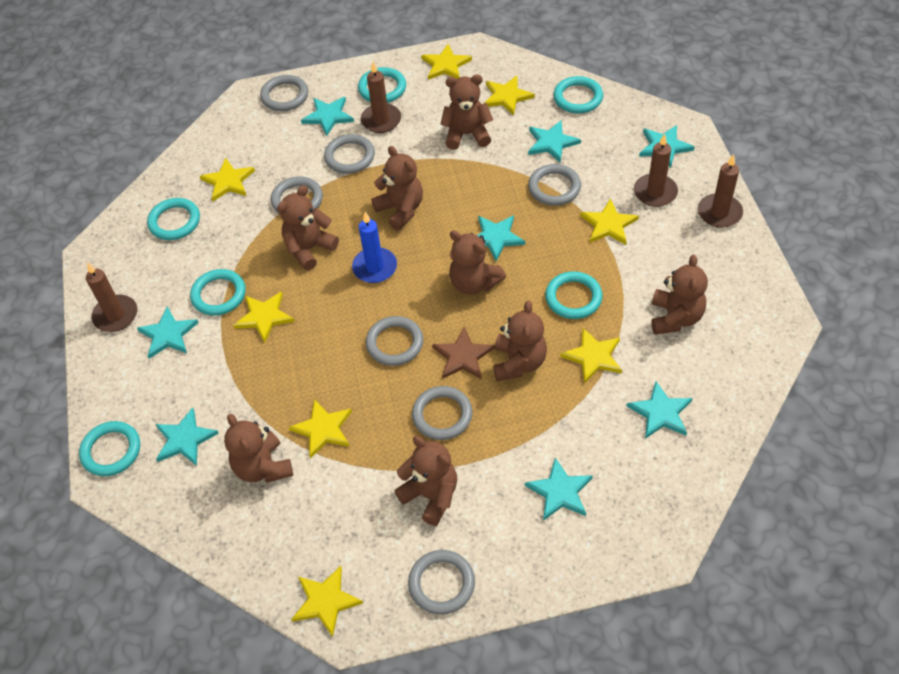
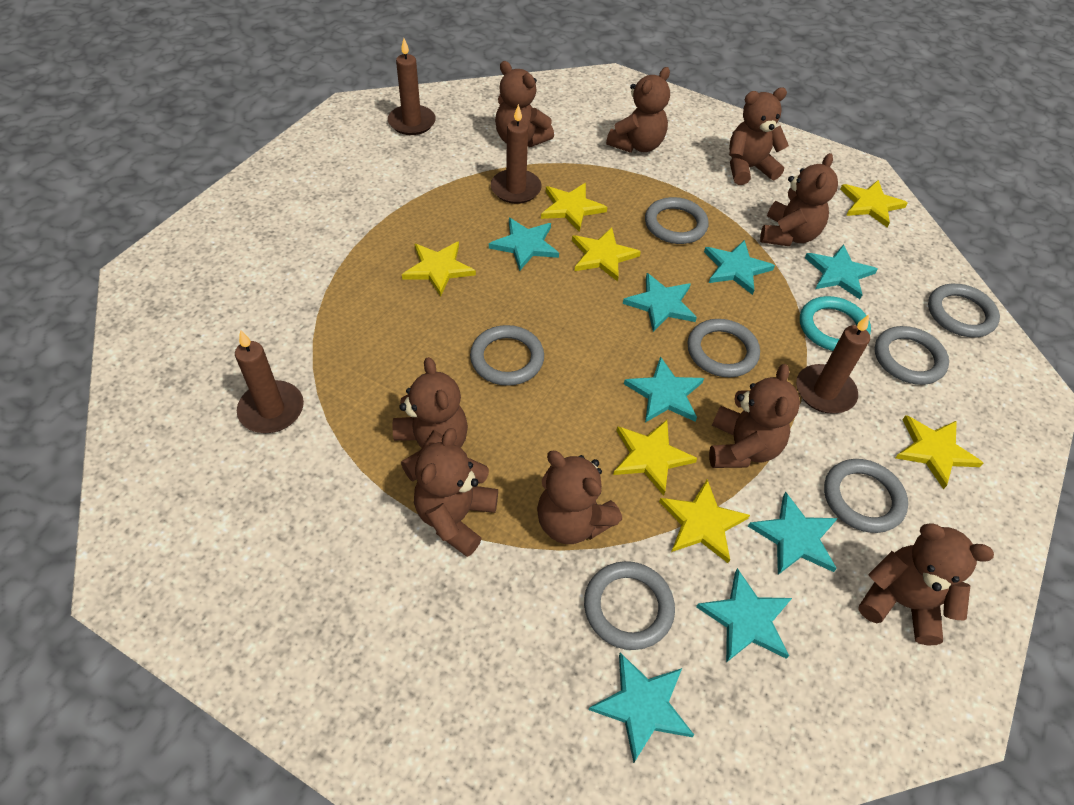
blue candle: [352,212,397,283] = 1 -> none = 0
brown star: [432,327,495,379] = 1 -> none = 0
brown teddy bear: [224,414,293,483] [277,185,339,271] [371,146,423,230] [394,436,457,526] [440,75,493,150] [449,230,506,295] [493,301,547,381] [651,255,708,335] = 8 -> [392,357,468,482] [414,428,498,557] [495,61,554,147] [537,451,622,544] [606,67,670,153] [709,364,800,468] [729,88,789,185] [760,153,838,246] [858,524,994,645] = 9
turquoise ring: [79,421,140,476] [147,198,200,240] [190,269,246,316] [358,67,406,103] [545,271,603,319] [553,76,603,113] = 6 -> [800,296,871,351] = 1
yellow star: [199,158,255,201] [233,291,295,343] [288,399,352,459] [291,566,363,637] [421,44,472,80] [483,76,535,116] [560,328,622,383] [580,198,639,245] = 8 -> [402,241,476,297] [541,183,607,232] [572,228,641,282] [613,420,698,496] [659,479,750,563] [840,180,907,228] [895,415,983,489] = 7

